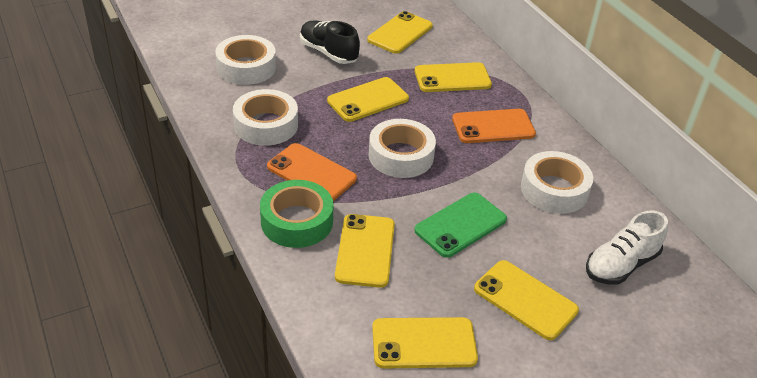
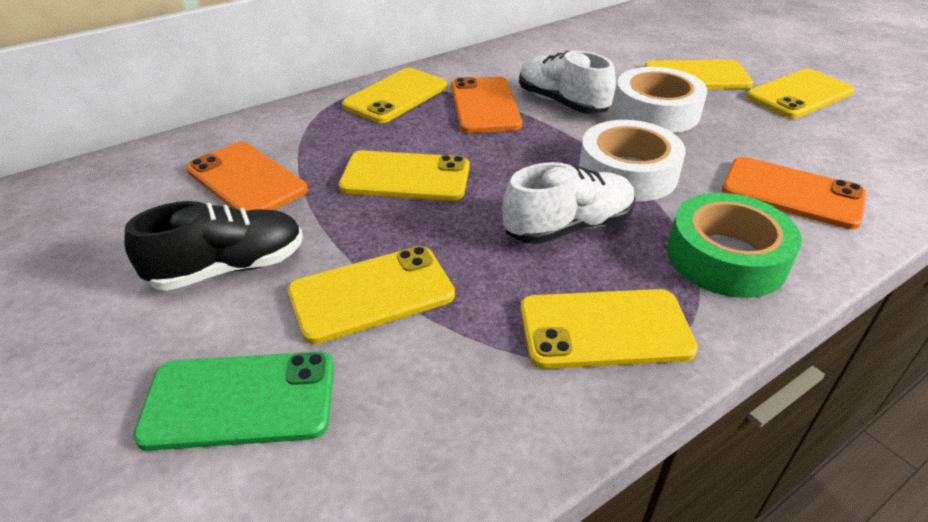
orange phone: [267,143,357,201] [452,109,536,143] = 2 -> [186,142,308,211] [451,77,522,133] [722,157,866,229] = 3
white shoe: [586,211,668,285] = 1 -> [502,162,636,244] [519,51,616,114] = 2
white tape: [215,35,276,85] [233,89,298,146] [368,119,436,178] [521,151,593,214] = 4 -> [579,120,686,202] [613,67,707,133] = 2

